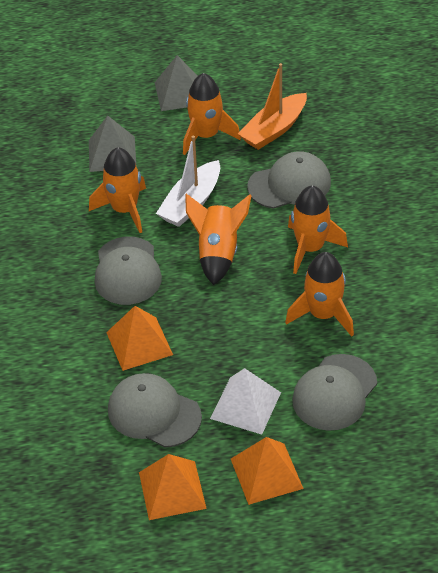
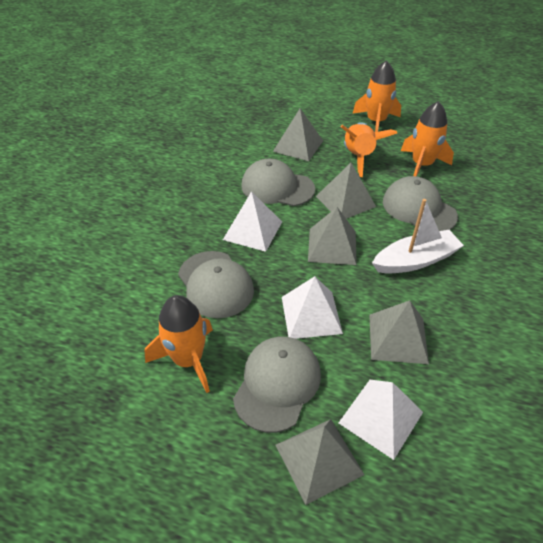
grey pyramid: [89,115,136,172] [155,55,197,111] = 2 -> [273,109,323,161] [275,419,364,505] [308,207,357,265] [316,163,376,219] [369,300,429,364] = 5
orange boat: [238,63,307,150] = 1 -> none = 0
orange pyramid: [106,306,173,371] [139,454,207,520] [231,437,304,505] = 3 -> none = 0
orange rocket: [89,147,146,233] [183,73,241,155] [185,194,252,285] [285,252,354,336] [288,186,348,274] = 5 -> [145,295,213,393] [340,122,397,177] [353,60,401,132] [401,101,454,177] = 4
white pyramid: [210,368,281,435] = 1 -> [223,191,282,252] [282,276,343,339] [339,380,423,460] = 3

